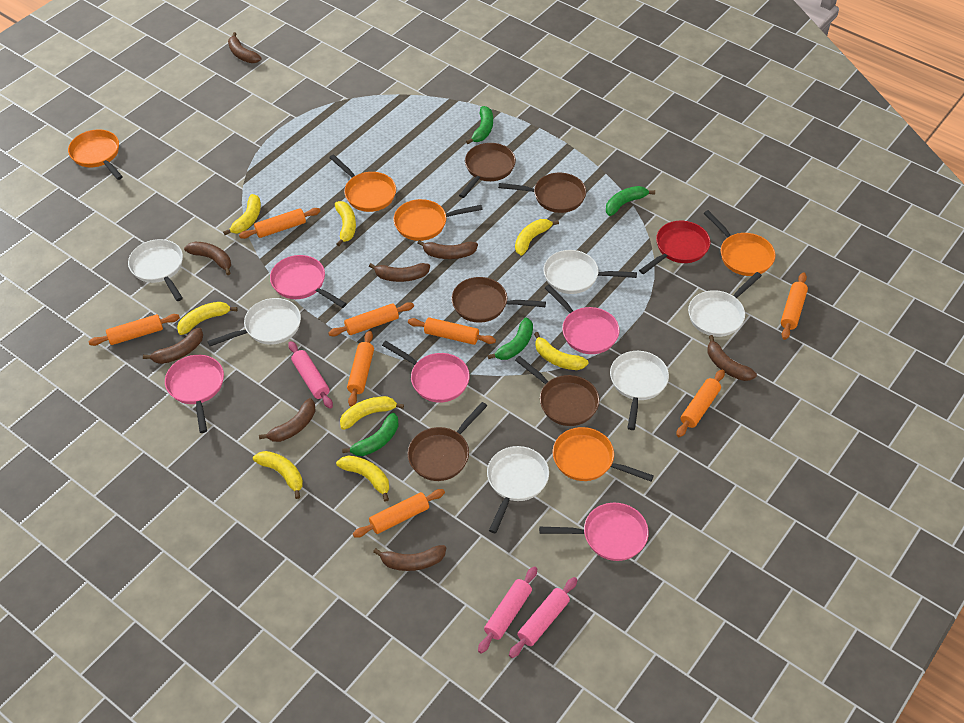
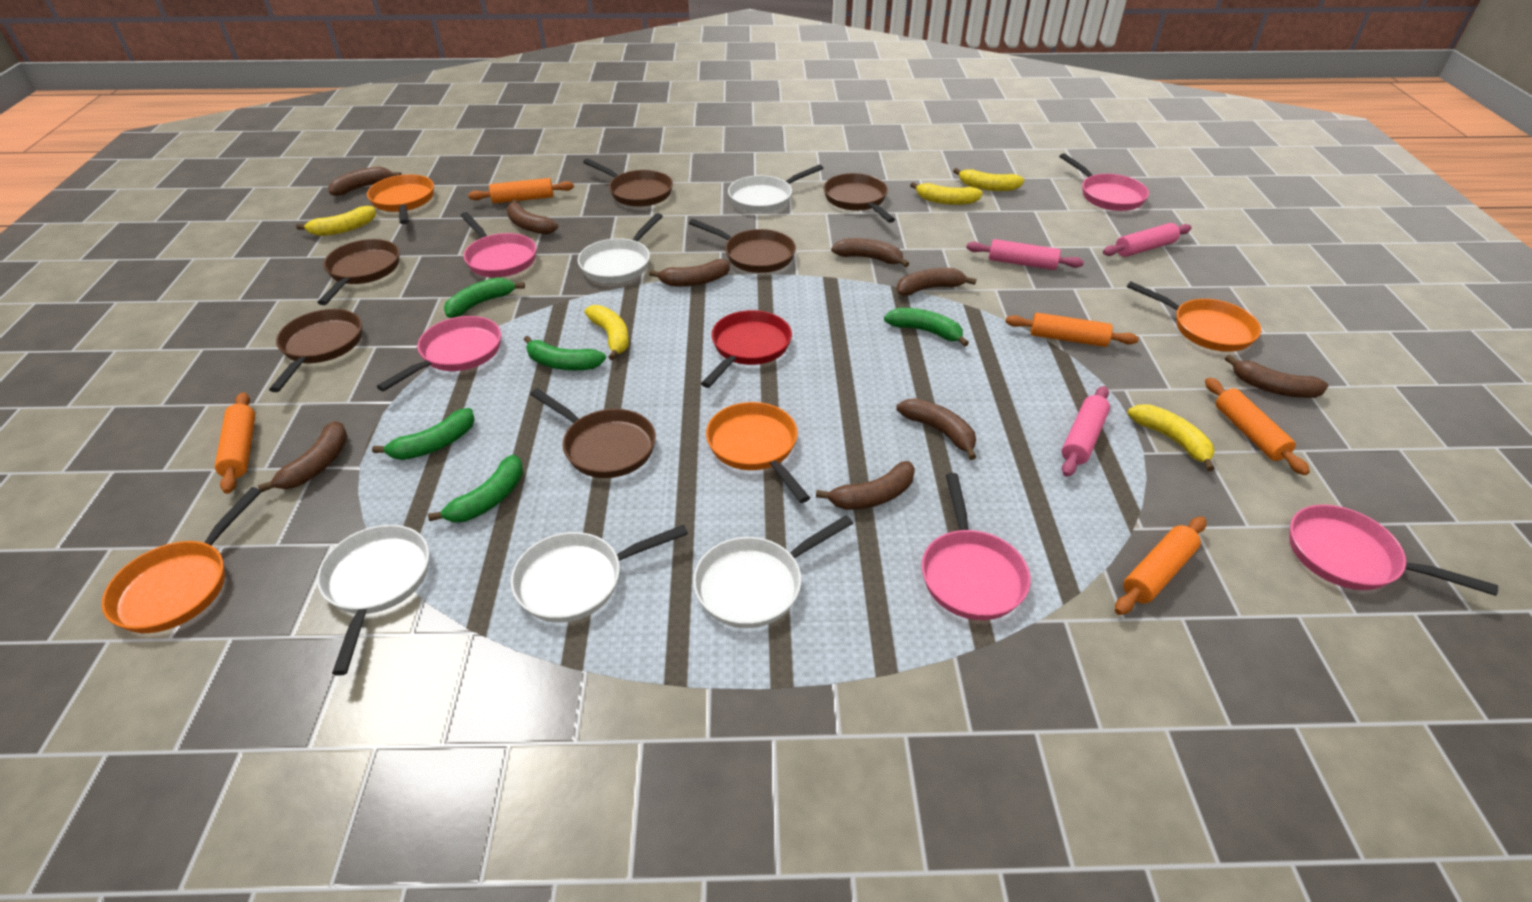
brown banana: [143,328,203,364] [184,242,231,275] [228,32,261,63] [259,398,315,442] [369,263,430,282] [373,545,446,571] [418,240,478,259] [707,335,757,381] = 8 -> [258,421,348,492] [328,166,401,196] [507,199,558,234] [649,259,730,287] [816,461,915,510] [831,238,909,267] [896,398,976,460] [897,268,977,296] [1225,355,1328,398] = 9
brown pan: [407,402,487,481] [451,277,546,323] [459,143,516,198] [498,173,586,213] [515,356,600,426] = 5 -> [269,309,362,392] [317,239,399,305] [530,388,656,478] [583,159,673,207] [689,219,796,273] [824,173,895,223] = 6
green banana: [342,413,399,456] [466,106,493,144] [487,318,533,360] [606,186,655,216] = 4 -> [372,408,475,460] [428,455,523,522] [444,277,525,318] [524,336,606,370] [884,308,969,347] = 5
orange pan: [68,129,123,180] [329,154,396,212] [393,199,483,241] [553,427,654,481] [704,210,775,276] = 5 -> [101,487,261,633] [367,174,434,224] [706,402,810,503] [1127,281,1261,352] = 4
orange rolling pin: [89,314,180,346] [239,208,321,239] [328,302,414,336] [347,331,374,407] [353,489,445,538] [408,317,496,345] [676,369,725,437] [781,273,808,340] = 8 -> [215,392,255,494] [468,178,574,203] [1005,313,1139,347] [1115,517,1206,615] [1205,378,1310,475] = 5
white pan: [128,239,183,301] [207,298,301,346] [487,446,549,533] [543,250,637,294] [610,351,669,430] [688,272,762,337] = 6 -> [317,525,429,676] [511,524,688,623] [578,213,663,283] [693,515,853,628] [728,165,823,213] = 5
yellow banana: [177,302,237,335] [223,194,261,235] [253,451,303,499] [335,201,356,246] [336,456,389,502] [340,396,404,430] [515,219,559,255] [534,332,588,370] = 8 -> [296,206,376,236] [584,305,629,360] [910,182,983,205] [953,168,1024,191] [1128,404,1215,471] = 5

